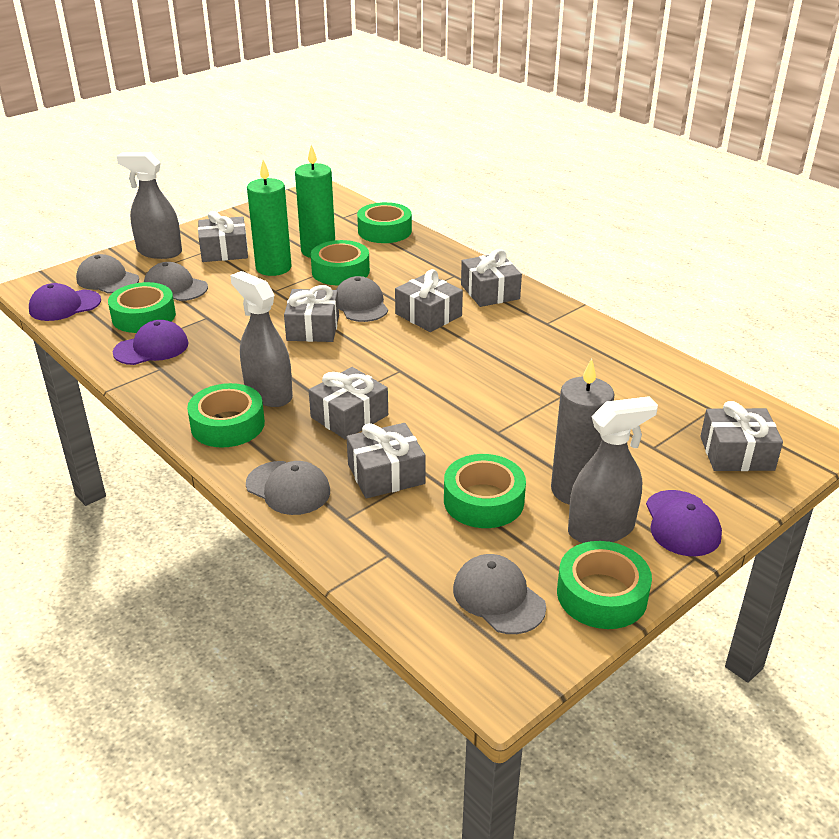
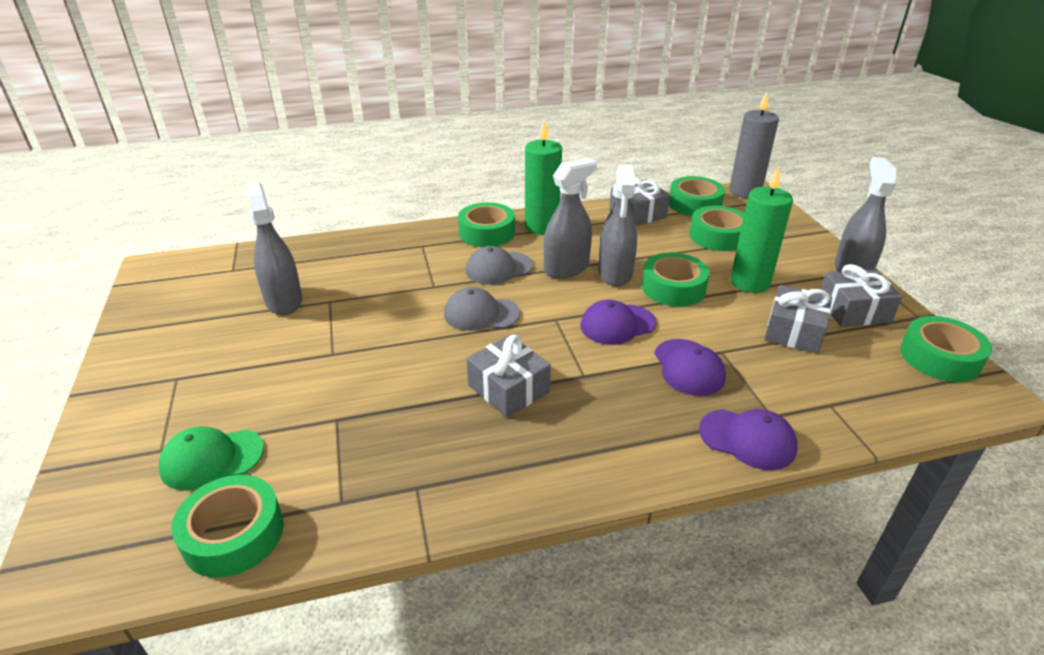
green cap: none = 0 -> [159,426,264,490] = 1
grey cap: [76,254,139,293] [144,262,208,301] [246,461,330,515] [336,276,388,322] [453,554,546,634] = 5 -> [444,287,520,331] [466,246,533,285] = 2
grey gift: [198,211,248,262] [284,285,339,342] [309,367,388,440] [347,423,426,498] [395,269,463,332] [461,249,522,307] [700,401,783,471] = 7 -> [466,335,551,418] [609,177,670,226] [764,285,832,354] [821,264,903,327] = 4
grey spray bottle: [117,152,182,259] [230,271,293,407] [568,396,658,543] = 3 -> [245,182,302,315] [544,158,597,279] [598,164,637,286] [835,157,898,272] = 4

